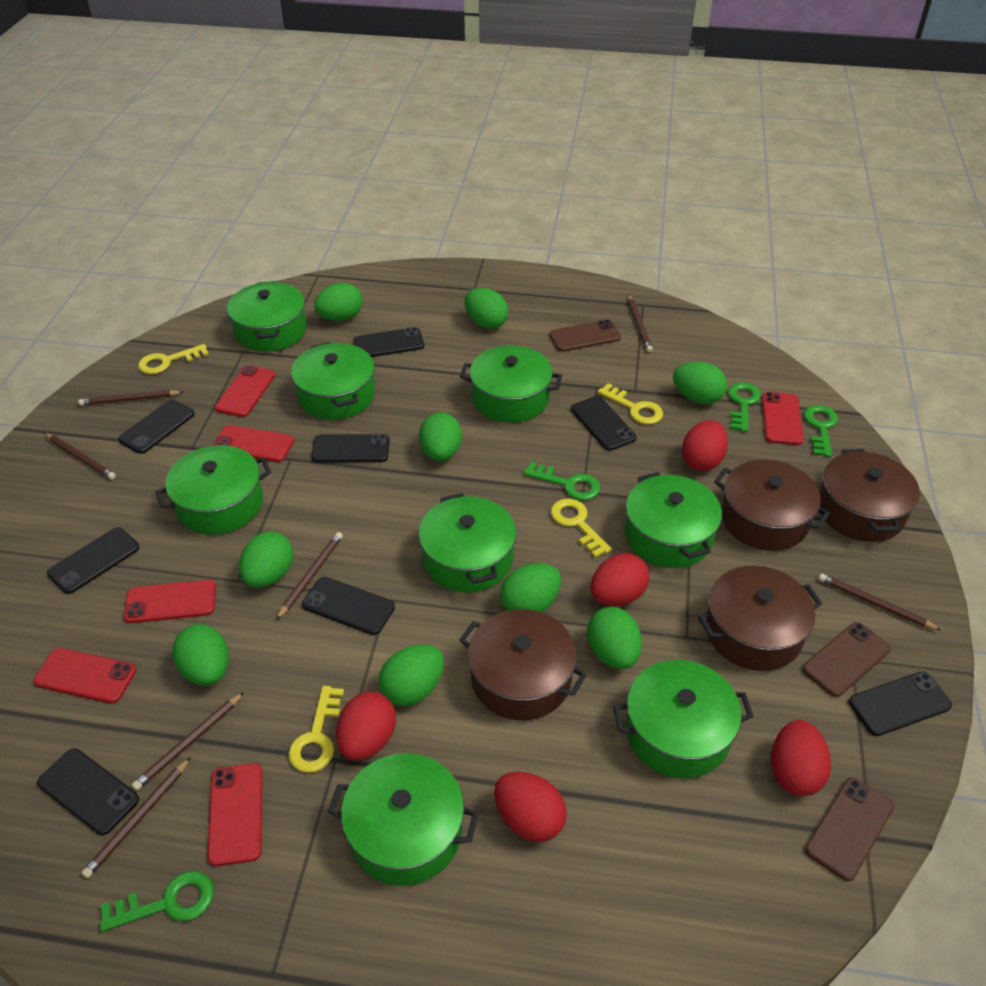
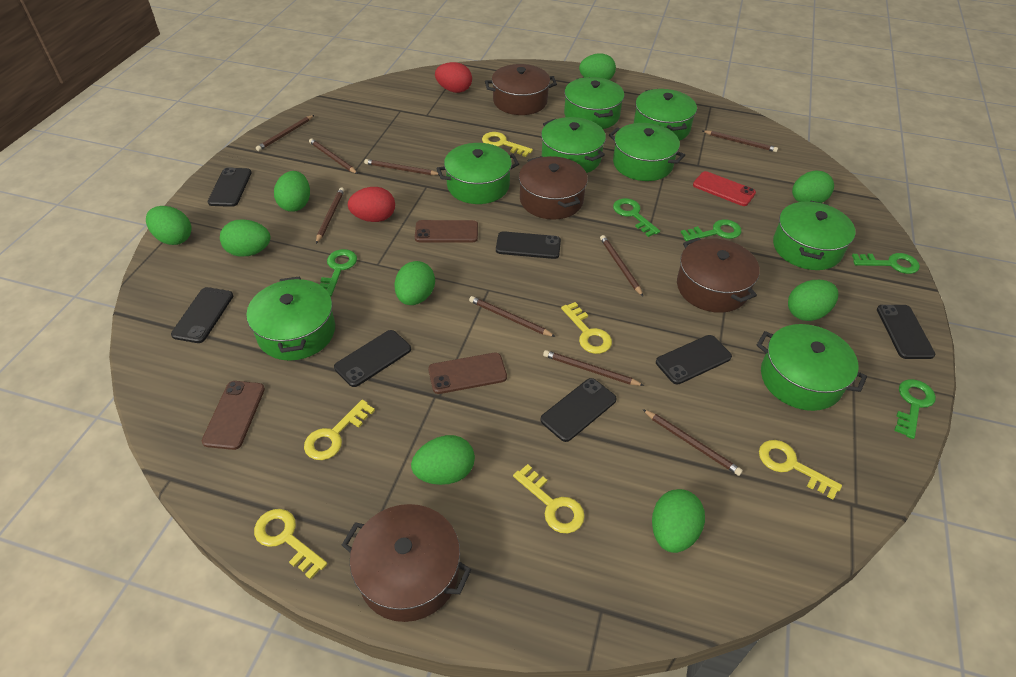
black phone: [37,748,139,835] [47,527,139,594] [118,400,195,454] [302,577,395,635] [311,434,390,462] [354,327,424,357] [571,396,637,451] [849,672,952,736] = 8 -> [171,287,233,343] [208,168,252,207] [334,330,411,387] [496,231,561,259] [540,378,617,442] [656,335,732,384] [877,305,935,359] = 7
brown pencil: [45,433,116,480] [78,390,183,406] [81,757,191,878] [132,692,244,791] [276,532,343,620] [628,294,653,352] [818,574,942,631] = 7 -> [256,115,314,151] [309,138,358,174] [316,187,344,244] [364,159,439,175] [469,296,555,337] [543,350,644,386] [600,235,643,296] [642,409,743,476] [703,130,778,152] = 9
green key: [100,871,214,932] [524,462,600,500] [728,383,761,432] [804,405,838,457] = 4 -> [320,249,357,296] [613,198,660,237] [681,219,741,241] [852,253,920,274] [894,379,936,439] = 5
red egg: [336,692,396,761] [494,772,567,842] [591,553,649,606] [682,420,728,471] [771,720,831,796] = 5 -> [348,187,395,222] [435,62,472,93] = 2
red phone: [34,648,136,704] [124,580,216,623] [207,763,262,867] [213,425,294,462] [215,365,275,417] [762,392,804,445] = 6 -> [693,171,756,206] = 1
yellow key: [138,344,209,374] [288,686,344,773] [551,498,612,558] [598,383,663,424] = 4 -> [254,509,327,580] [304,400,375,460] [482,132,533,157] [513,464,585,533] [561,302,612,354] [759,440,842,500] = 6

